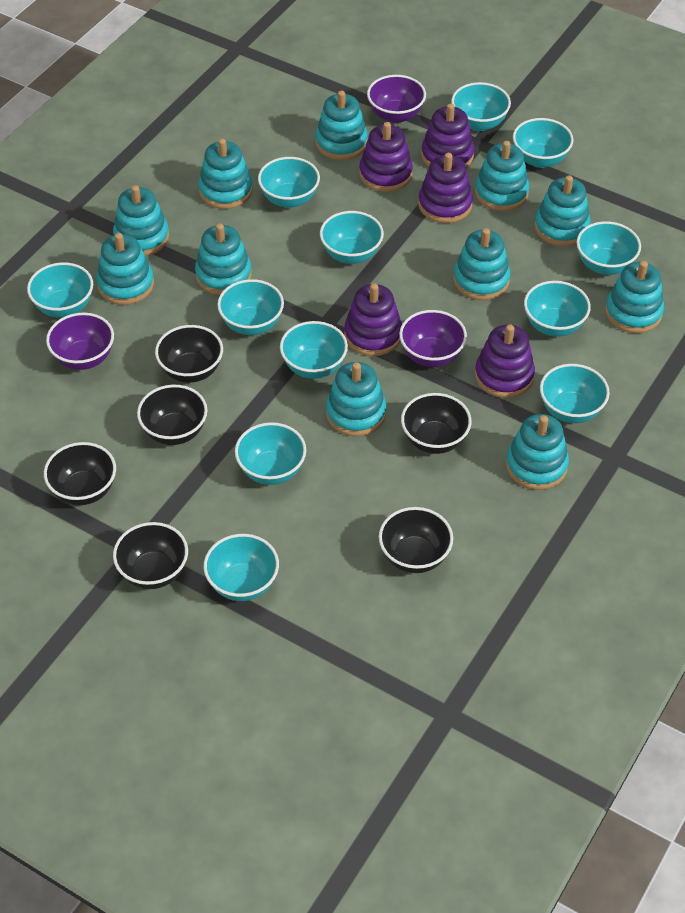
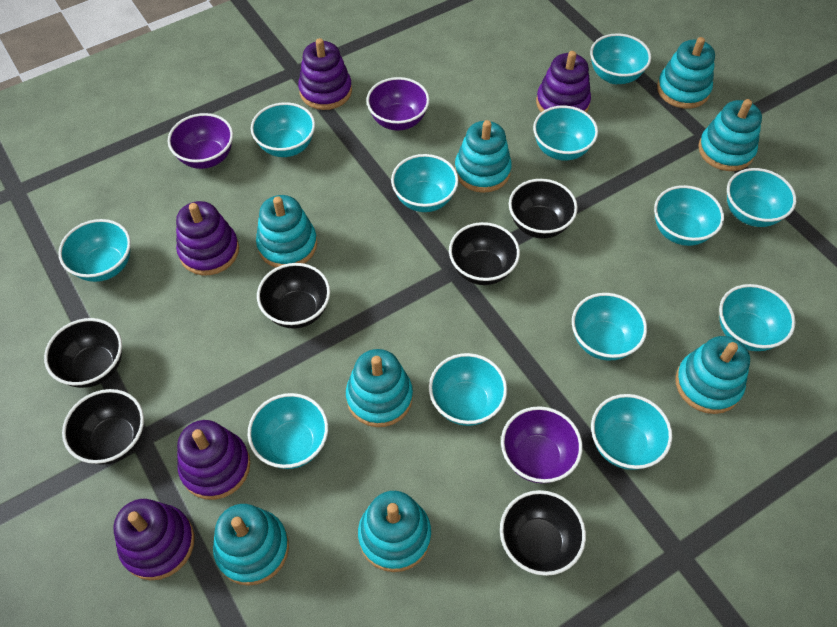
turquoise stacking toy: [96,233,154,305] [113,185,169,256] [195,223,252,295] [198,138,253,209] [315,91,368,160] [326,362,386,436] [453,228,510,300] [475,141,529,211] [506,414,569,490] [535,175,591,246] [605,261,664,333] = 11 -> [213,504,289,586] [256,195,317,267] [346,349,413,427] [358,491,431,572] [455,120,512,193] [657,37,715,109] [675,336,750,414] [698,99,762,171] = 8

